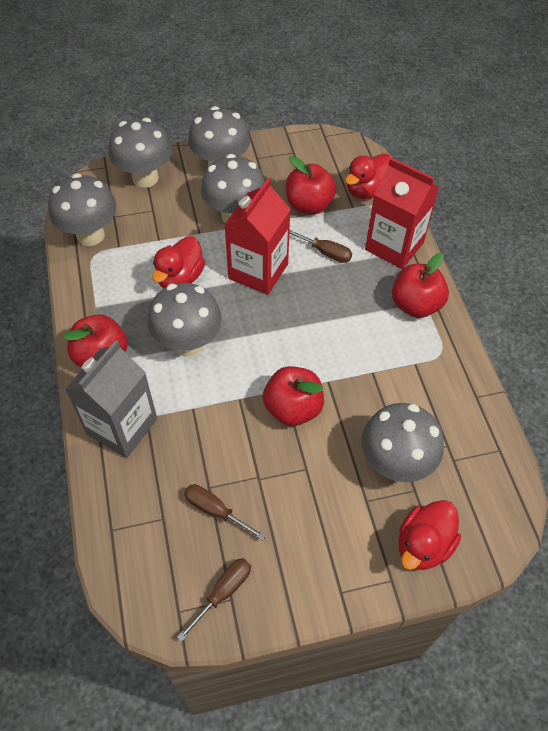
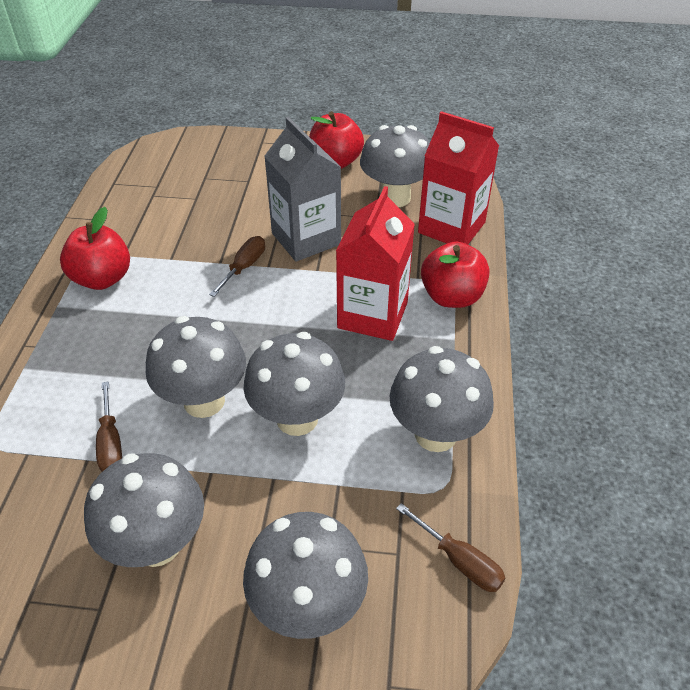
red apple: [64,314,128,367] [263,366,324,426] [286,156,336,214] [392,253,449,318] = 4 -> [60,207,130,290] [309,111,364,169] [421,242,490,308] = 3
red duck: [152,236,205,288] [345,153,391,199] [398,500,461,570] = 3 -> none = 0

